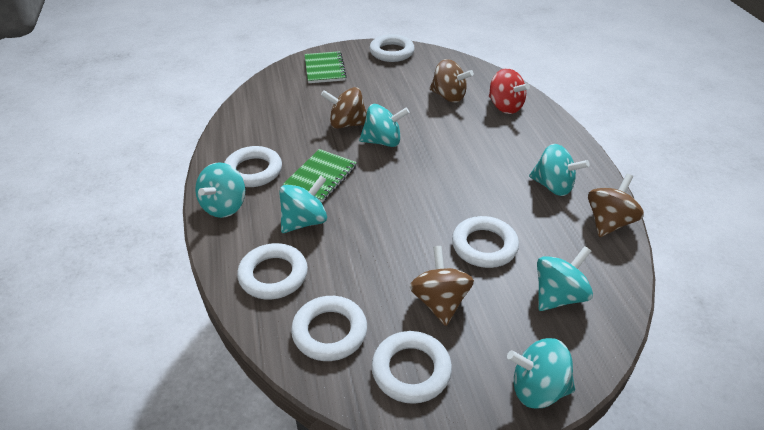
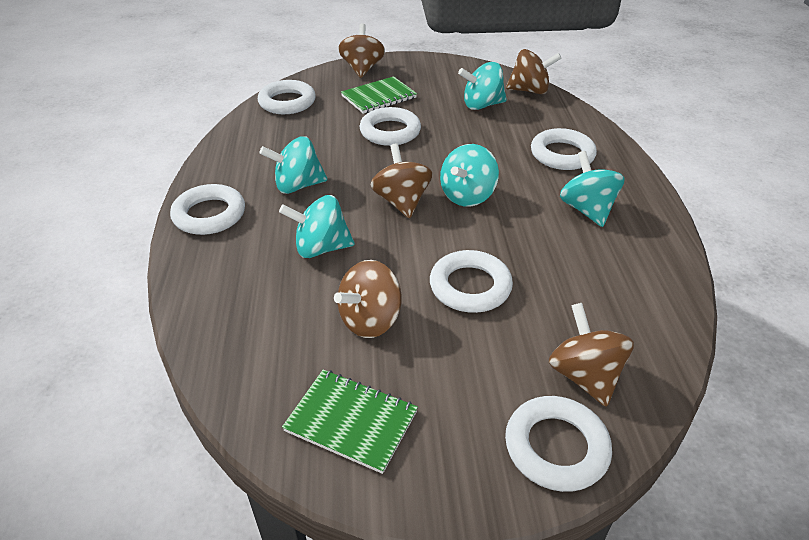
brown spinning top: [321,87,367,129] [410,246,474,326] [430,59,474,103] [588,174,644,237] = 4 -> [334,260,402,338] [338,23,385,78] [371,144,432,218] [506,49,562,94] [549,303,634,407] = 5
red spinning top: [489,68,530,114] = 1 -> none = 0
turquoise spinning top: [195,162,245,218] [279,176,327,233] [359,104,410,147] [507,338,575,409] [529,144,590,196] [537,246,593,311] = 6 -> [259,136,327,194] [279,195,355,258] [440,144,499,207] [458,62,507,110] [560,151,625,227] = 5

